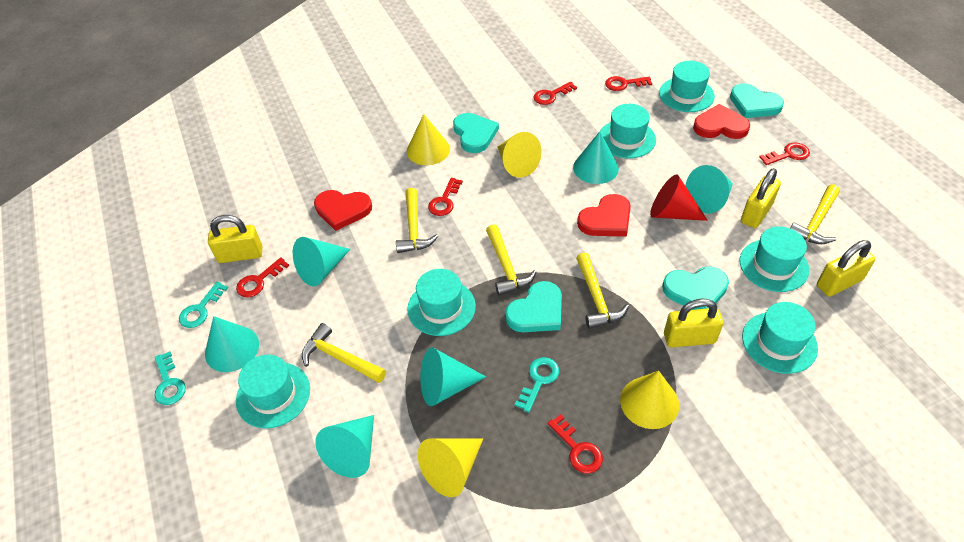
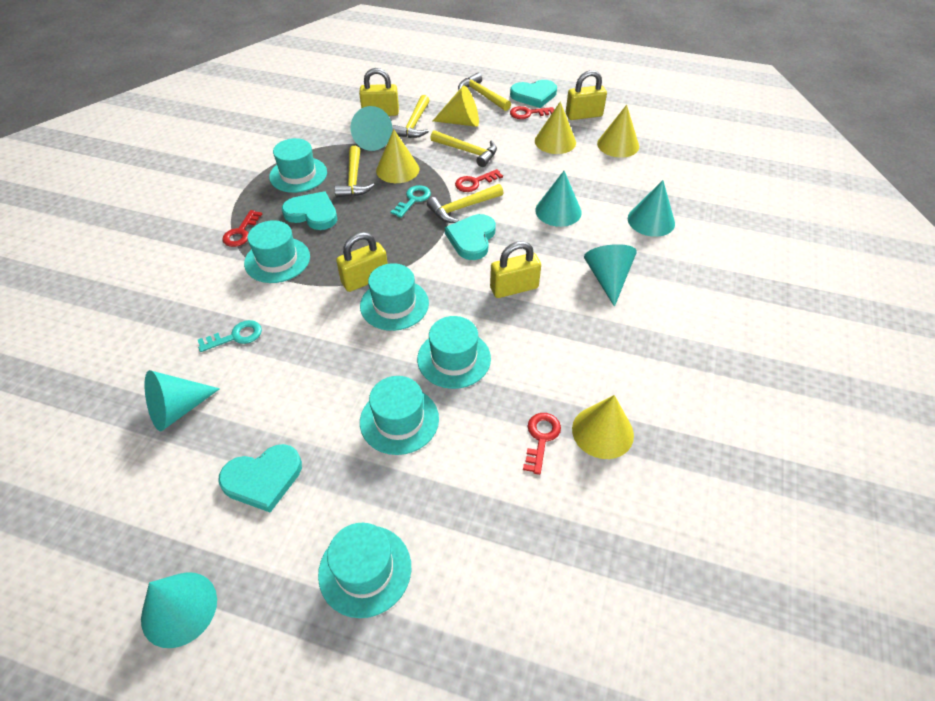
red cone: [650,175,708,221] = 1 -> none = 0
red heart: [314,190,372,231] [577,194,631,237] [693,104,750,139] = 3 -> none = 0
red key: [236,257,289,297] [428,178,463,216] [533,82,577,105] [548,414,603,474] [605,76,652,91] [759,142,810,165] = 6 -> [222,210,262,247] [455,169,503,192] [510,106,554,119] [523,413,561,475] = 4
turquoise key: [155,351,186,405] [179,282,228,328] [515,357,559,412] = 3 -> [198,320,262,352] [391,185,431,218] = 2
yellow cone: [407,114,450,165] [418,438,483,497] [498,132,542,178] [620,371,679,429] = 4 -> [376,129,419,183] [433,86,479,127] [535,102,576,154] [572,395,634,459] [597,105,639,158] = 5

